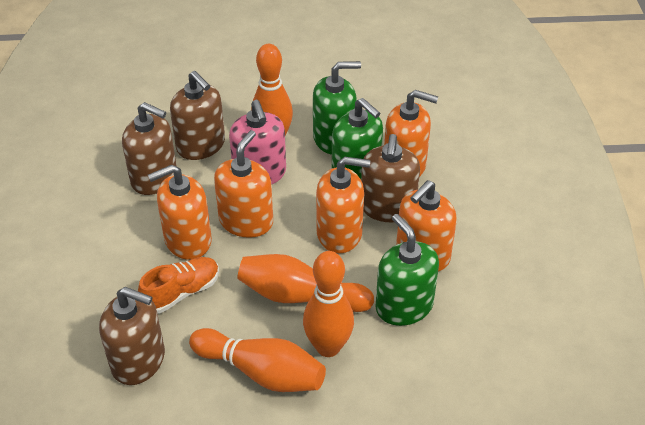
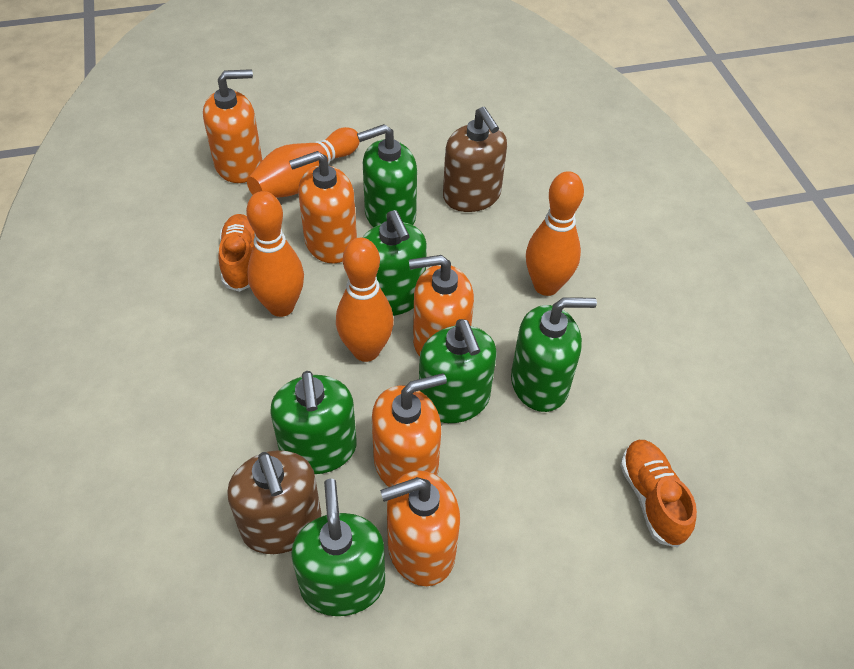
brown soap dispenser: [99,287,165,385] [122,102,177,195] [170,71,225,160] [361,134,420,222] = 4 -> [227,450,321,554] [443,107,507,212] = 2
green soap dispenser: [313,61,361,155] [332,98,383,179] [376,214,439,326] = 3 -> [270,371,357,474] [291,479,385,616] [357,124,417,228] [362,210,427,316] [419,319,497,423] [511,297,597,412] = 6
orange shoe: [138,257,219,314] = 1 -> [218,214,255,292] [620,440,697,548] = 2
pink soap dispenser: [229,100,286,185] = 1 -> none = 0

